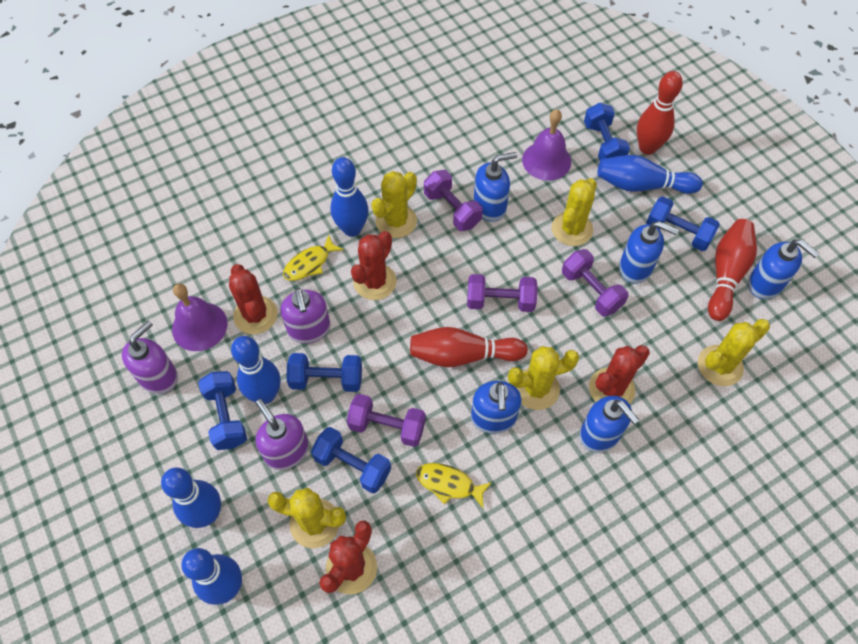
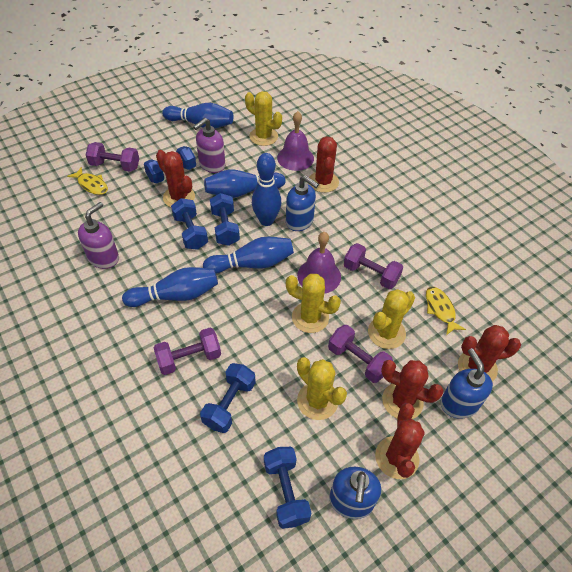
blue soap dispenser: [471,381,521,434] [474,152,517,222] [580,396,639,452] [619,221,679,284] [748,239,819,299] = 5 -> [286,175,319,231] [329,467,381,519] [441,348,493,419] = 3
purple soap dispenser: [122,320,178,394] [256,399,309,470] [280,288,330,344] = 3 -> [78,202,119,269] [193,118,225,173] = 2
red bowling pin: [410,327,528,367] [637,71,683,155] [708,219,757,321] = 3 -> none = 0
red cactus: [229,264,278,334] [319,520,377,595] [351,231,397,300] [589,345,650,404] = 4 -> [156,150,195,207] [309,136,339,193] [375,403,425,479] [381,360,444,419] [458,325,521,382] = 5
yellow cactus: [267,488,346,548] [372,171,417,238] [508,346,579,410] [552,178,597,246] [698,319,770,386] = 5 -> [245,91,282,146] [286,274,341,333] [297,357,347,420] [368,289,415,349] = 4

